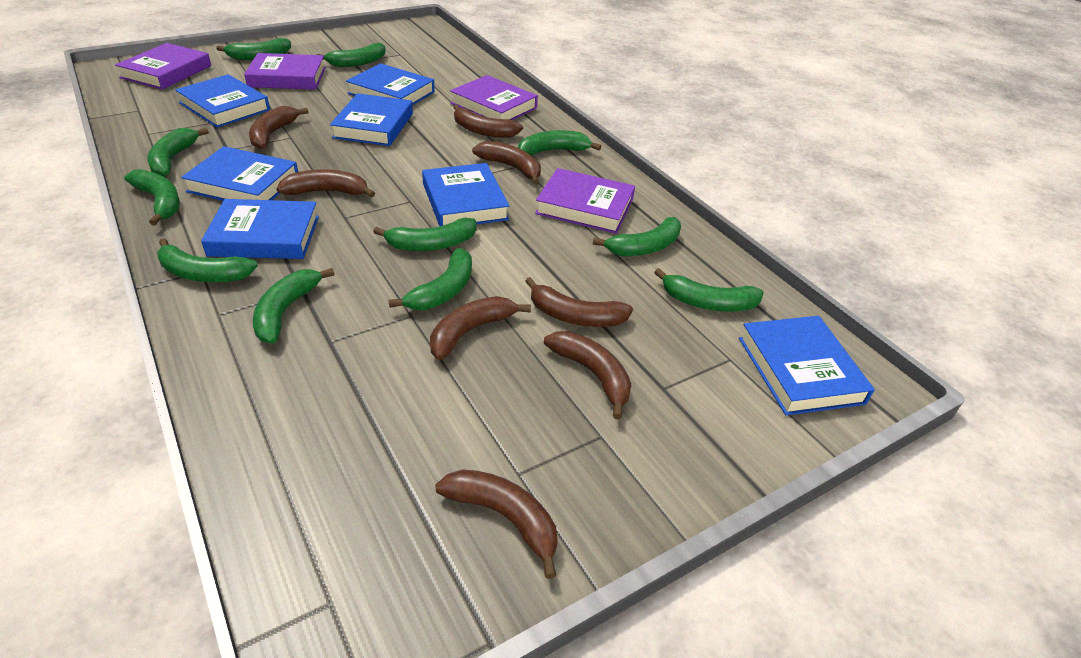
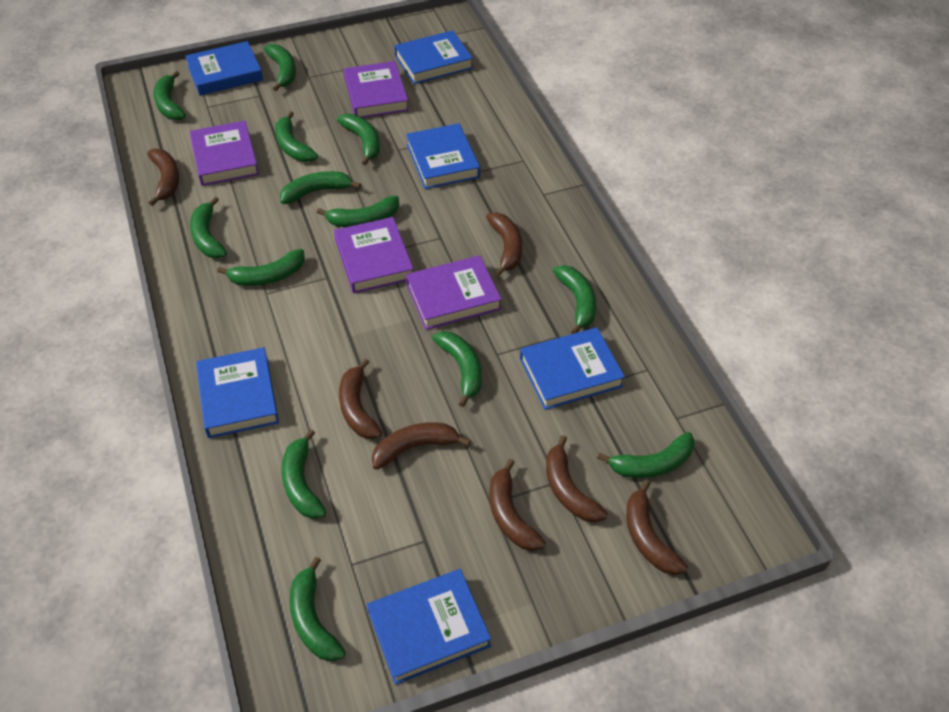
blue book: [175,74,270,128] [181,146,298,201] [201,199,319,259] [330,93,413,146] [346,63,435,105] [422,163,509,226] [739,316,875,415] = 7 -> [185,41,263,96] [196,347,279,438] [367,569,491,685] [394,30,473,84] [406,123,480,189] [520,327,625,410] = 6
brown banana: [249,106,308,149] [276,169,375,198] [430,296,531,360] [435,469,558,579] [453,105,523,138] [472,141,541,184] [525,277,633,327] [544,331,631,419] = 8 -> [147,149,179,206] [339,358,382,439] [372,422,471,470] [486,212,522,277] [490,459,546,551] [546,435,608,523] [626,480,688,575] = 7
green banana: [124,169,180,225] [147,128,209,177] [157,238,258,282] [216,38,291,60] [253,268,335,344] [316,43,386,67] [373,218,476,251] [389,248,472,310] [518,130,601,155] [593,217,681,256] [654,268,764,312] = 11 -> [153,71,186,120] [190,197,227,258] [217,249,305,286] [264,44,296,91] [275,111,318,162] [280,171,361,204] [281,429,326,519] [289,557,346,661] [317,196,399,227] [337,114,380,165] [432,331,482,407] [553,265,596,334] [597,432,695,478] = 13

